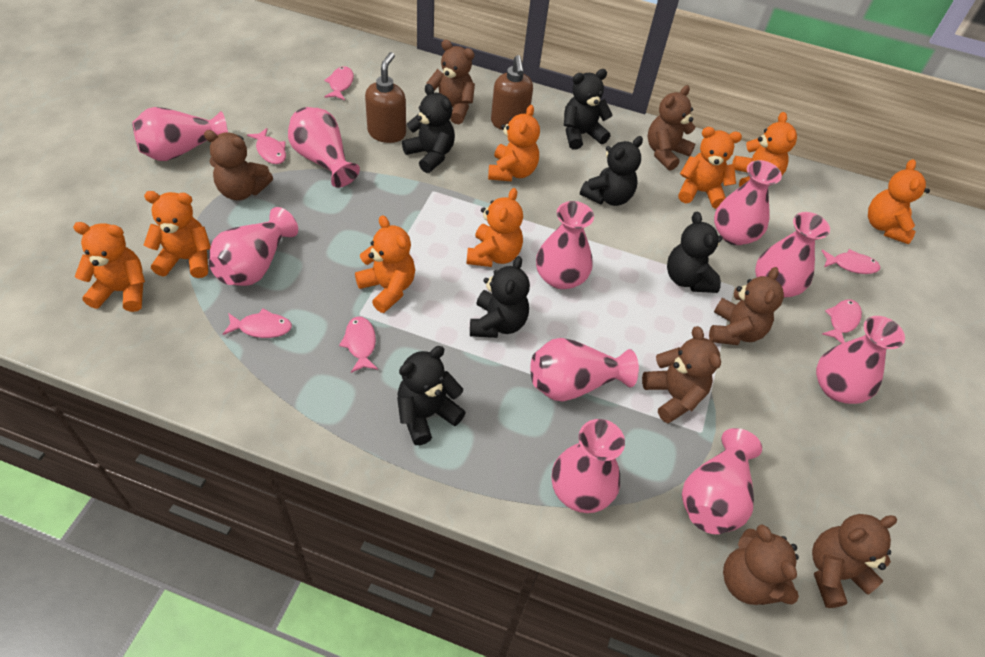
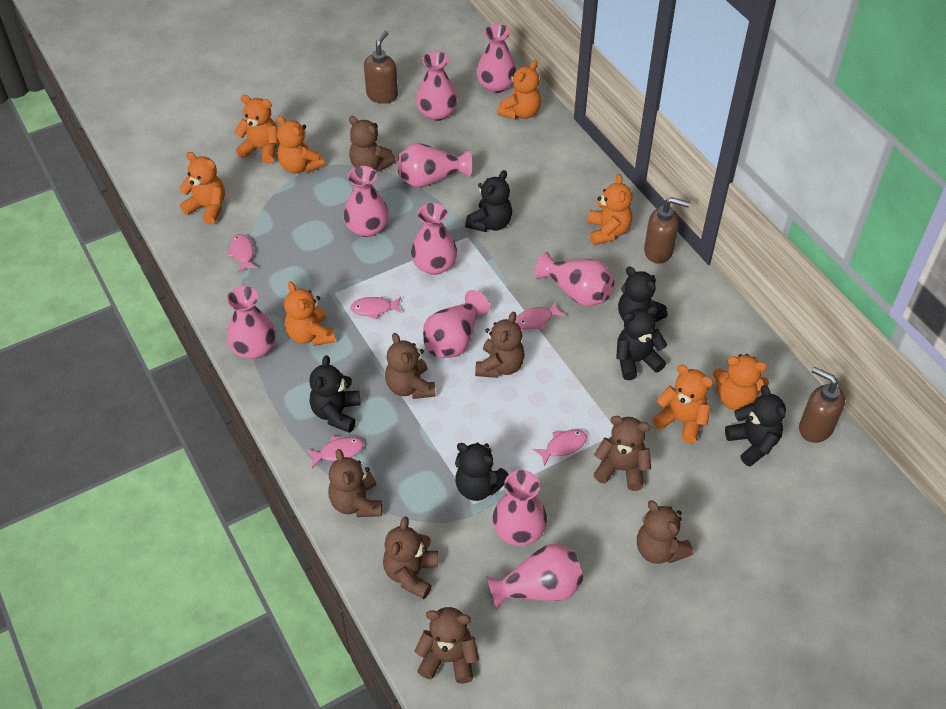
brown soap dispenser: [365,52,406,143] [491,55,533,130] = 2 -> [364,31,398,104] [644,197,690,264] [799,367,845,443] = 3
brown teddy bear: [204,130,273,201] [426,40,475,125] [642,326,721,423] [648,85,695,171] [709,267,784,345] [723,524,799,605] [812,514,897,608] = 7 -> [328,449,382,517] [349,116,396,171] [383,517,438,599] [385,333,436,399] [414,607,479,684] [475,312,525,378] [594,416,651,491] [637,500,693,564] = 8
pink fish: [223,308,292,338] [247,128,286,164] [324,66,354,100] [339,316,378,373] [821,249,880,274] [822,299,862,344] = 6 -> [227,234,258,273] [306,436,363,468] [350,297,402,320] [515,301,566,329] [533,430,587,466] = 5

